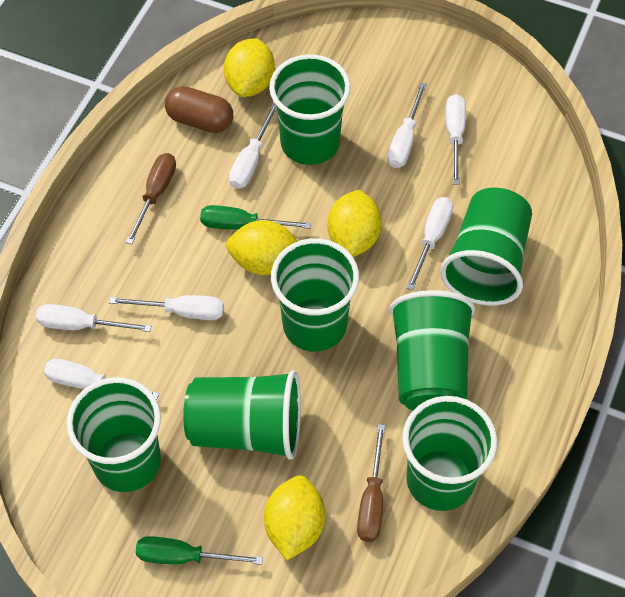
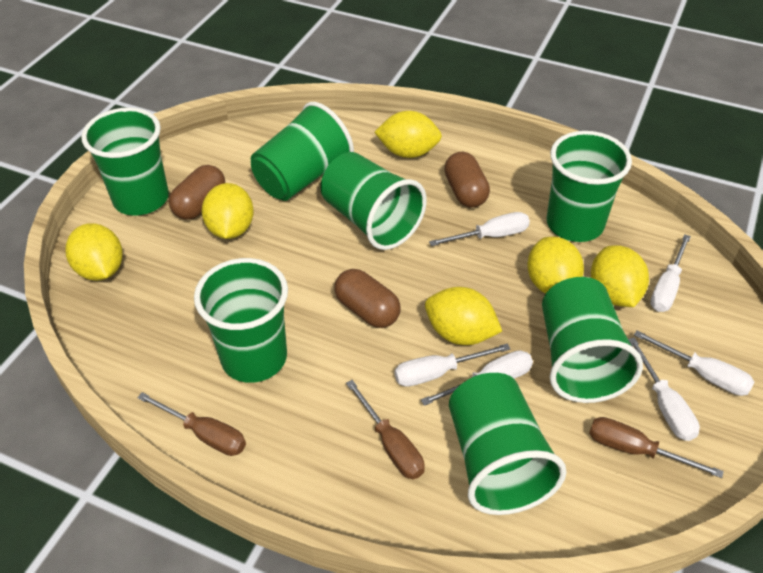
brown capsule: [165,86,233,133] = 1 -> [169,165,225,220] [334,269,401,328] [444,152,490,208] = 3
brown screwdriver: [126,153,176,245] [357,424,385,542] = 2 -> [137,392,246,456] [346,380,425,479] [589,417,724,478] = 3
green screwdriver: [136,536,263,565] [200,205,311,230] = 2 -> none = 0
white screwdriver: [36,304,151,332] [44,359,159,400] [109,295,224,320] [229,103,277,189] [387,82,427,168] [407,197,453,290] [446,94,466,185] = 7 -> [395,343,510,387] [421,350,533,406] [429,212,530,246] [628,337,700,441] [634,330,754,396] [650,234,691,312] = 6
yellow lemon: [224,38,275,97] [226,220,298,275] [264,475,325,560] [327,190,382,257] = 4 -> [66,223,123,281] [202,183,254,239] [374,111,442,158] [425,287,502,345] [527,237,584,294] [591,245,649,307] = 6

